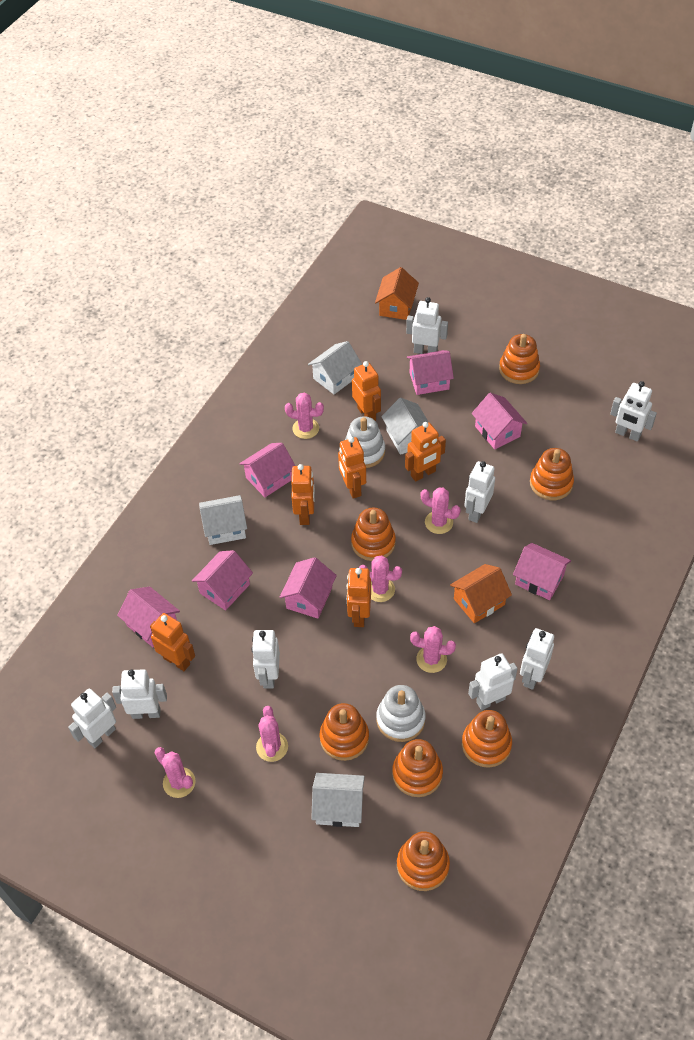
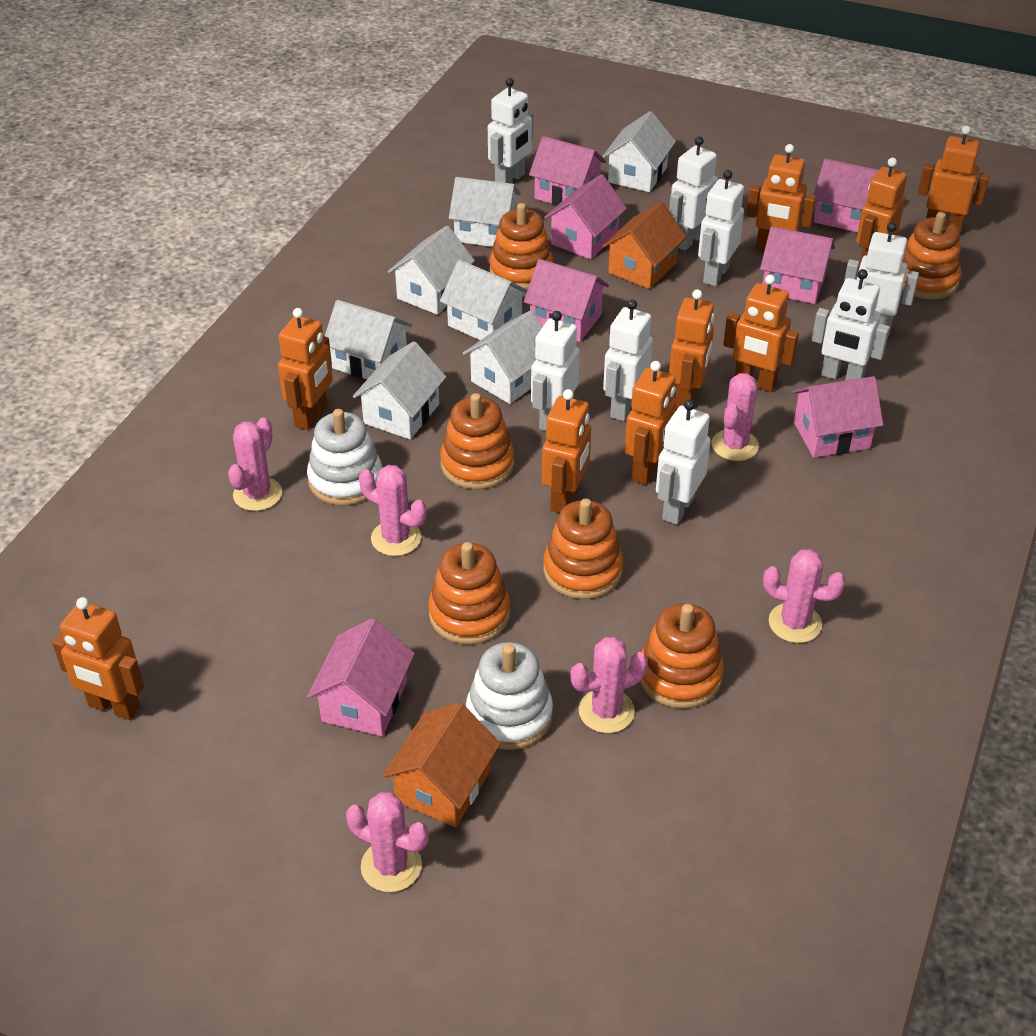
orange robot: [150,613,195,671] [291,464,315,525] [338,437,366,499] [347,568,371,627] [352,361,381,421] [405,422,446,482] = 6 -> [52,597,144,720] [278,308,333,430] [542,389,591,513] [625,361,677,485] [669,289,715,409] [723,275,799,392] [746,144,816,250] [856,158,907,267] [918,126,990,234] = 9
orange stacking toy: [320,703,369,761] [351,508,396,561] [392,739,443,797] [397,831,450,891] [462,710,512,768] [499,334,540,384] [530,448,574,500] = 7 -> [428,542,510,644] [440,393,514,489] [489,203,554,290] [543,499,623,599] [640,603,724,709] [902,212,962,299] = 6
white house: [199,495,247,545] [308,341,362,394] [311,773,365,827] [381,398,428,455] = 4 -> [325,300,412,379] [353,341,446,439] [388,226,475,315] [440,260,527,340] [449,177,521,247] [463,310,542,404] [602,111,676,192] = 7

